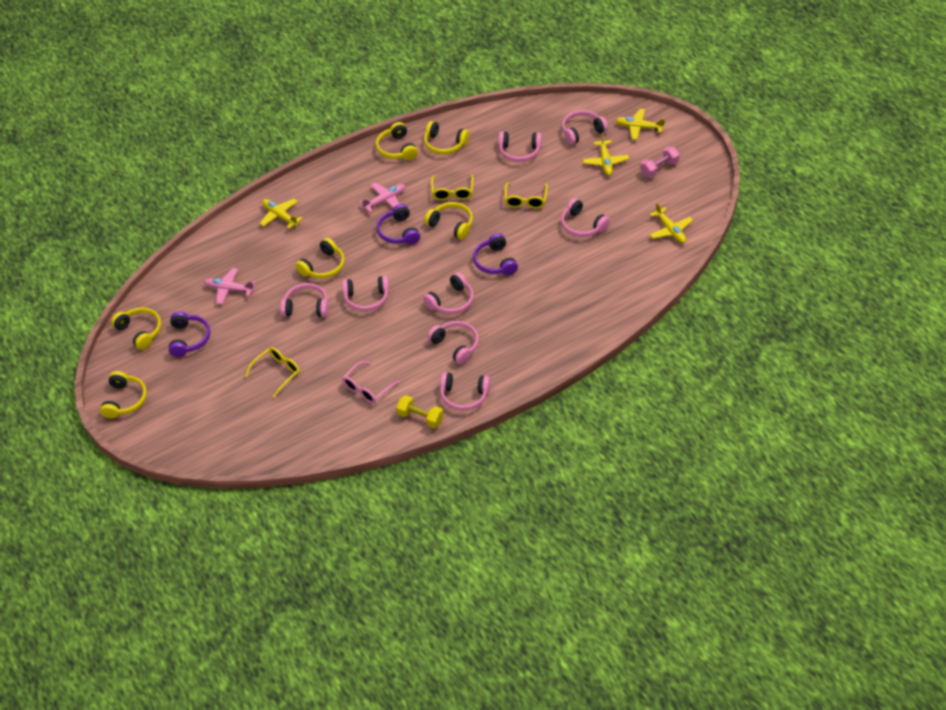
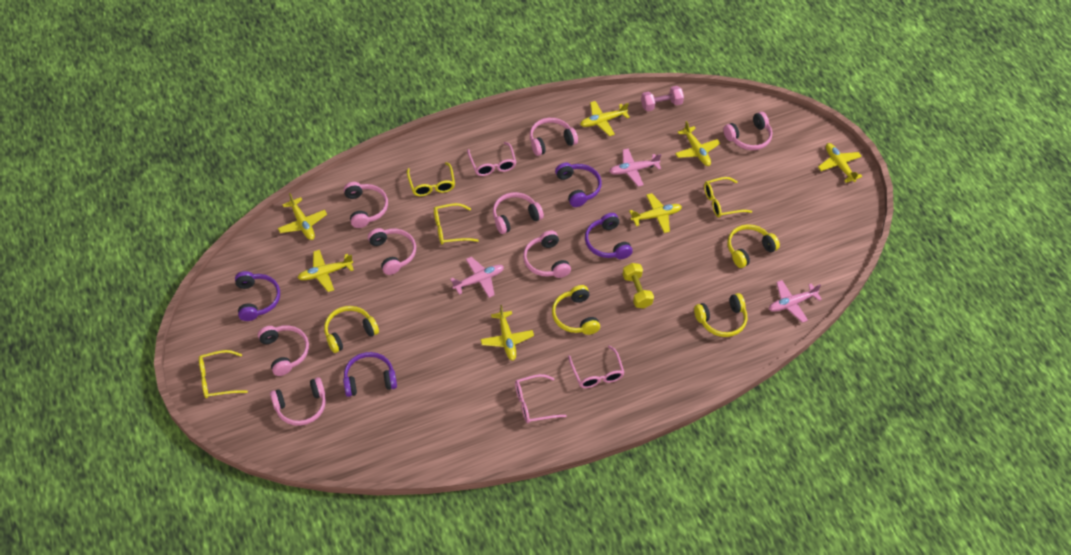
pink glasses: [342,361,400,403] = 1 -> [467,142,516,176] [515,374,566,423] [568,346,625,388] = 3
pink plane: [204,268,255,304] [360,183,405,212] = 2 -> [450,257,504,298] [609,148,661,187] [769,280,822,323] = 3
purple headphones: [169,311,211,357] [376,204,420,245] [473,233,518,275] = 3 -> [235,271,280,321] [343,352,397,397] [555,162,601,207] [585,213,633,259] = 4
yellow glasses: [245,347,300,398] [431,174,474,201] [504,182,548,209] = 3 -> [199,350,248,398] [407,162,455,196] [434,203,479,245] [704,177,752,218] = 4
yellow headphones: [100,371,147,419] [111,307,161,350] [296,238,345,278] [376,122,418,160] [424,121,469,154] [425,202,473,240] = 6 -> [324,306,379,353] [552,285,600,335] [694,293,747,337] [728,224,780,268] = 4
yellow plane: [260,199,303,229] [583,133,629,176] [616,109,665,140] [649,202,693,243] = 4 -> [278,193,327,240] [297,250,354,292] [480,305,534,360] [580,101,630,136] [629,193,682,233] [675,121,720,166] [818,143,863,183] = 7

